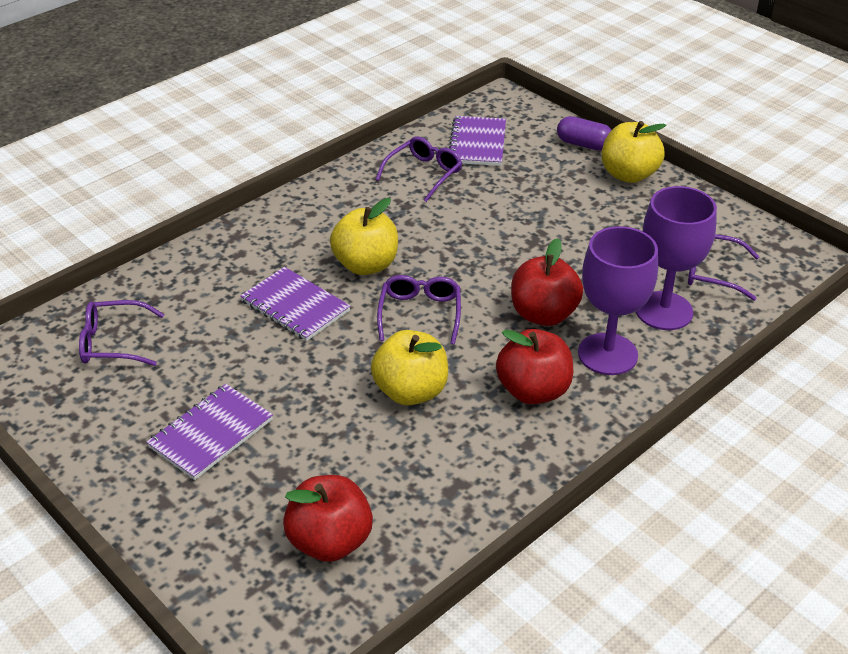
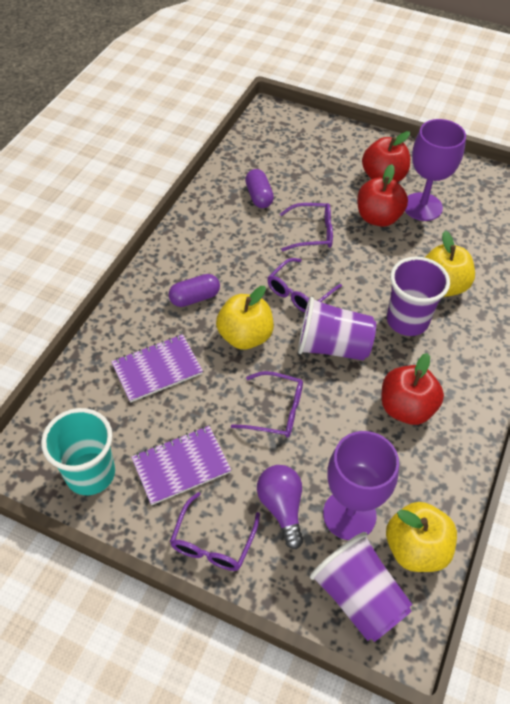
purple capsule: [557,116,611,151] = 1 -> [169,274,220,307] [245,169,274,208] = 2
purple cup: none = 0 -> [298,297,376,360] [310,532,412,642] [387,257,450,336] = 3
purple light bulb: none = 0 -> [257,465,303,549] = 1
purple notebook: [147,384,273,480] [240,267,350,341] [449,116,506,166] = 3 -> [111,334,203,403] [131,426,231,505] = 2
turquoise cup: none = 0 -> [41,408,115,495] = 1

